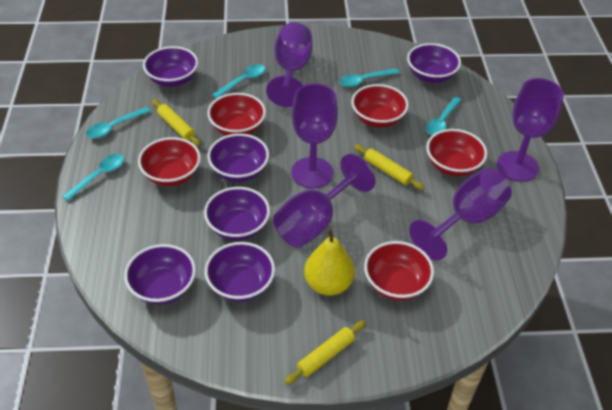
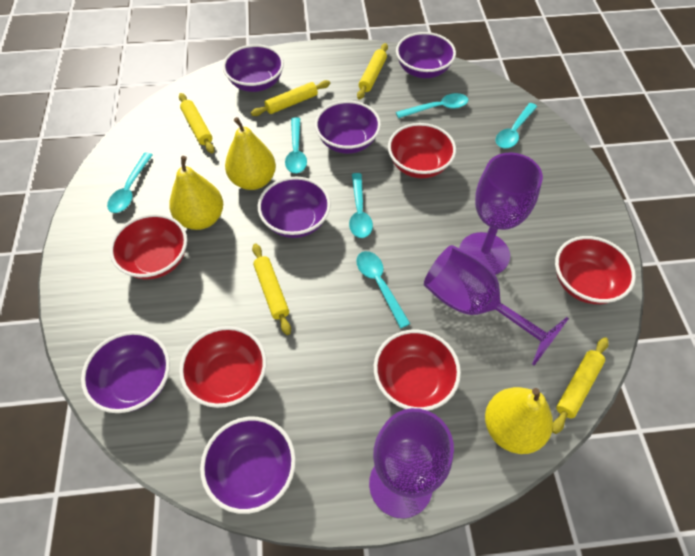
purple goblet: [266,22,312,107] [273,154,375,248] [291,83,338,189] [409,168,512,261] [497,78,564,182] = 5 -> [369,408,454,519] [424,245,569,366] [459,152,543,275] = 3
turquoise spoon: [62,154,124,201] [86,107,151,138] [212,64,265,99] [339,68,400,87] [426,97,461,135] = 5 -> [107,152,153,213] [285,117,307,173] [349,173,373,238] [356,251,410,328] [396,93,468,118] [496,103,537,149] = 6
yellow pear: [304,228,355,296] = 1 -> [169,156,223,230] [225,117,276,190] [485,387,553,454] = 3
yellow rolling pin: [152,99,201,146] [284,320,366,385] [354,144,425,190] = 3 -> [179,93,214,153] [251,80,330,116] [252,243,291,335] [357,43,388,100] [552,337,609,434] = 5

